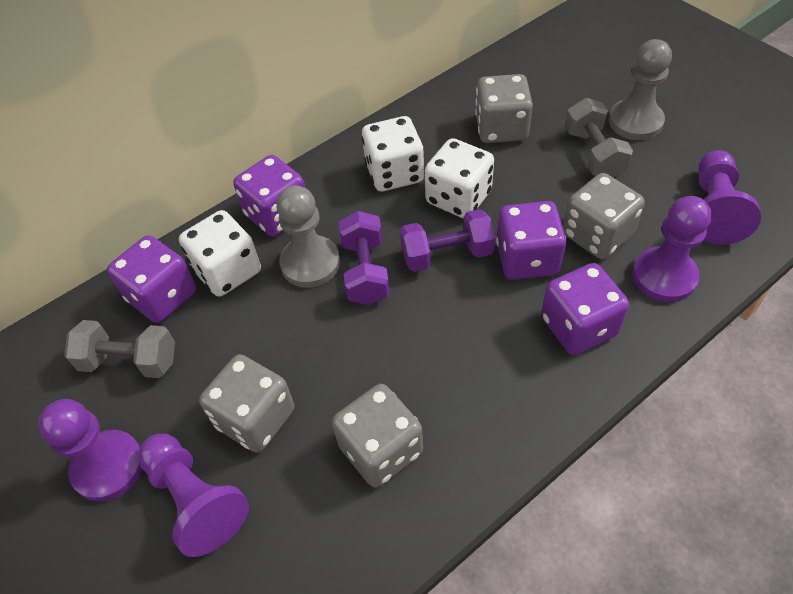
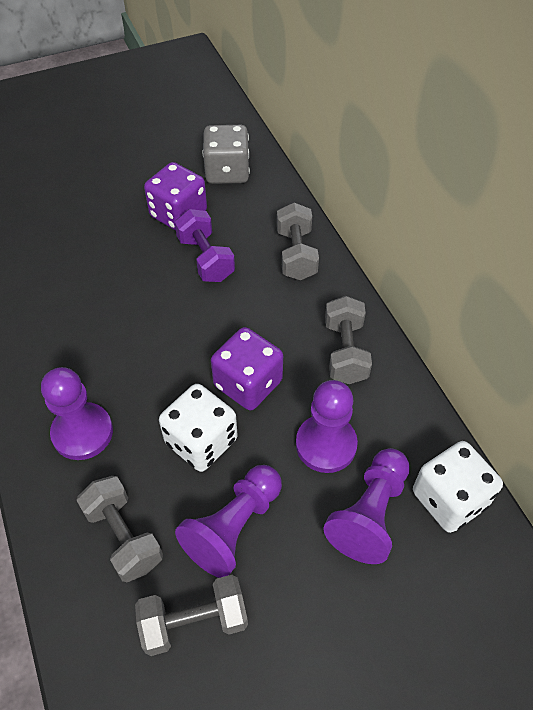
grey dice: [199,354,294,453] [332,384,423,488] [475,74,533,143] [563,173,645,259] = 4 -> [203,125,250,184] = 1
grey dumbbell: [64,320,175,378] [565,98,633,177] = 2 -> [76,476,163,582] [135,575,248,656] [277,203,319,280] [325,296,372,384] = 4
grey pawn: [277,185,340,288] [609,39,672,140] = 2 -> none = 0
purple dice: [107,235,196,323] [233,155,305,237] [496,201,566,280] [541,263,629,355] = 4 -> [144,162,207,231] [211,327,283,410] = 2
purple dumbbell: [339,211,390,305] [400,209,495,272] = 2 -> [175,209,235,282] = 1
white dice: [179,210,261,297] [362,116,424,192] [425,138,494,218] = 3 -> [159,384,237,472] [413,441,503,533] = 2

